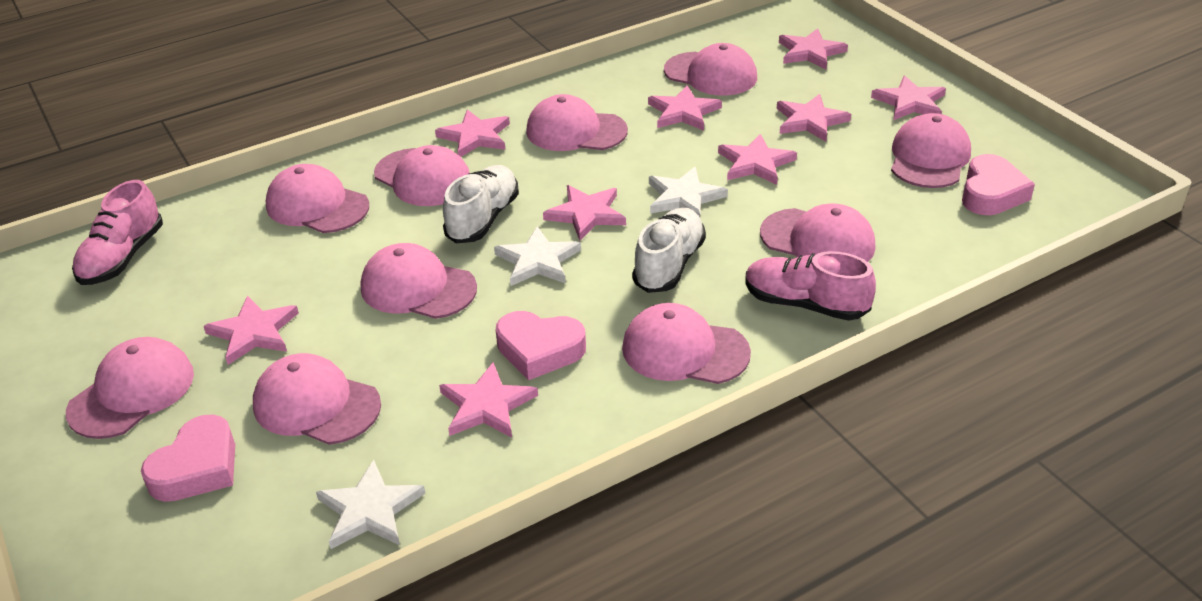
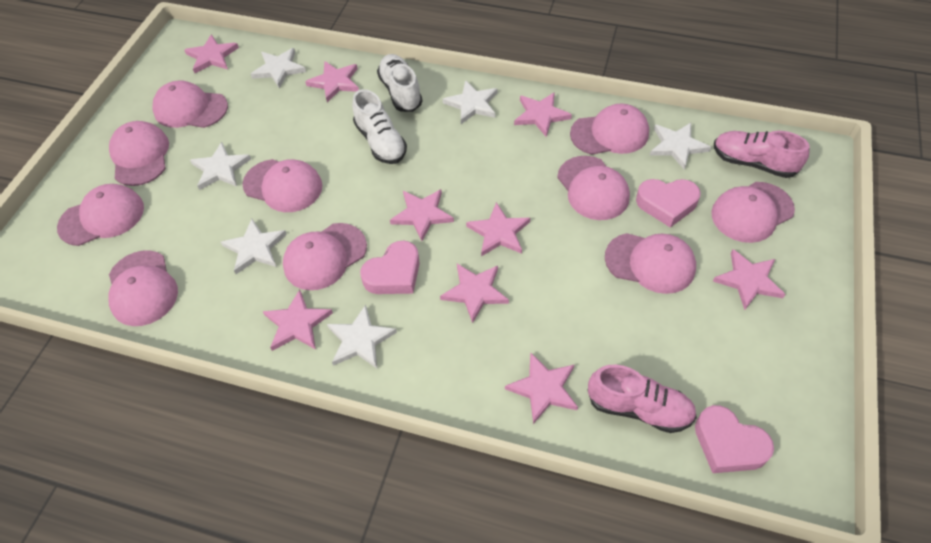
white star: [316,460,425,549] [494,226,581,286] [649,167,728,217] = 3 -> [190,142,251,190] [221,219,287,274] [251,48,306,88] [327,305,397,368] [443,80,497,124] [650,123,711,170] = 6

